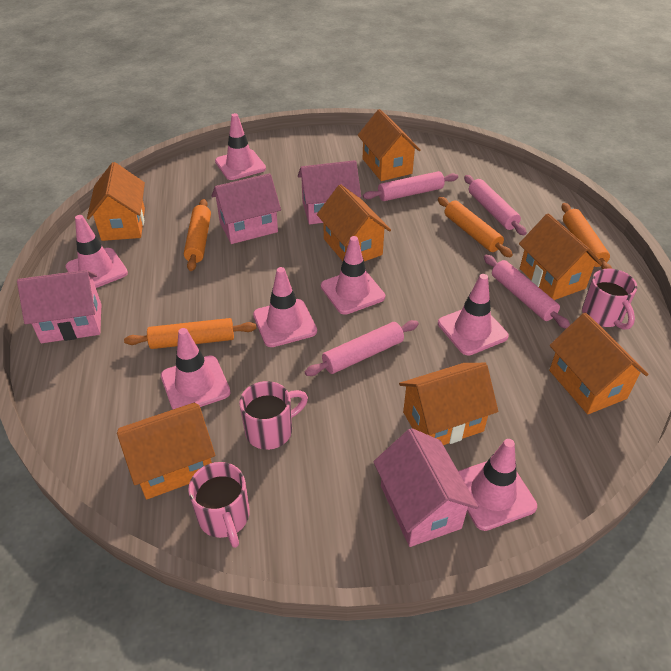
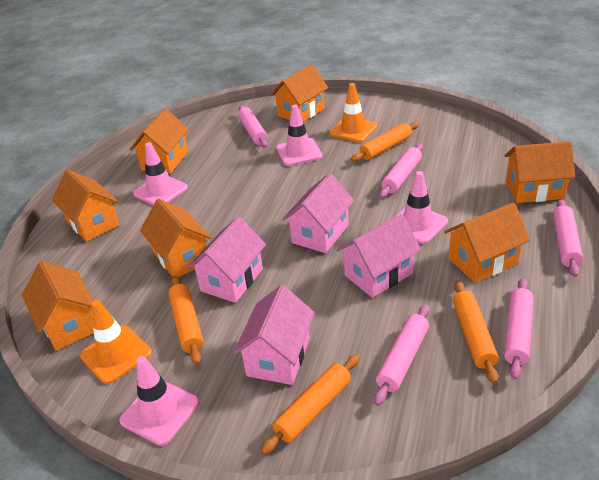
orange traffic cone: none = 0 -> [80,300,152,384] [329,83,377,143] = 2
pink mug: [188,462,250,548] [239,381,308,450] [582,269,637,330] = 3 -> none = 0
pink rolling pin: [305,320,419,376] [363,171,458,201] [464,175,527,235] [484,255,570,329] = 4 -> [238,106,268,148] [374,304,430,406] [379,144,423,198] [504,278,534,380] [553,199,583,277] = 5
pink traffic cone: [66,215,128,288] [161,328,231,410] [215,113,266,180] [253,267,317,347] [321,236,385,315] [438,274,509,356] [458,439,537,531] = 7 -> [119,356,199,446] [133,142,188,205] [276,105,322,166] [395,171,448,244] = 4

